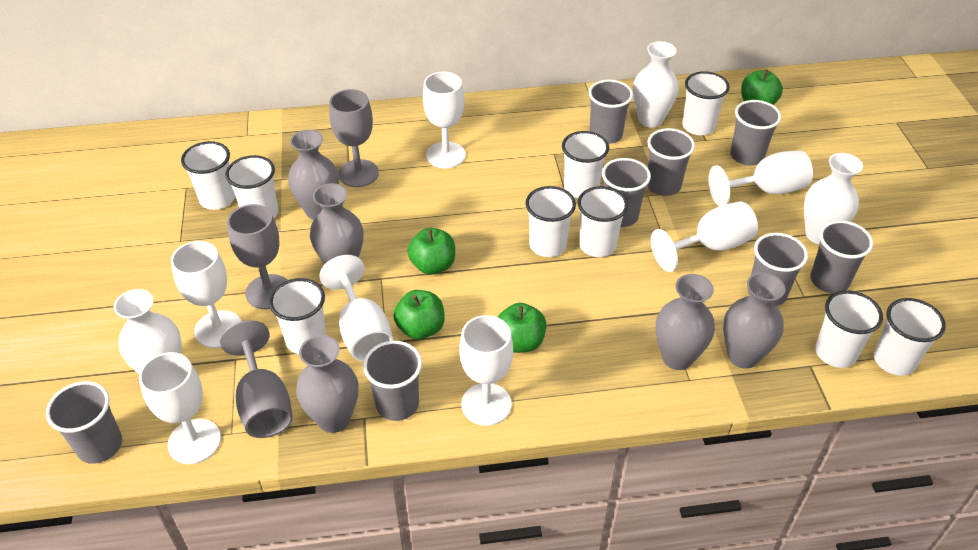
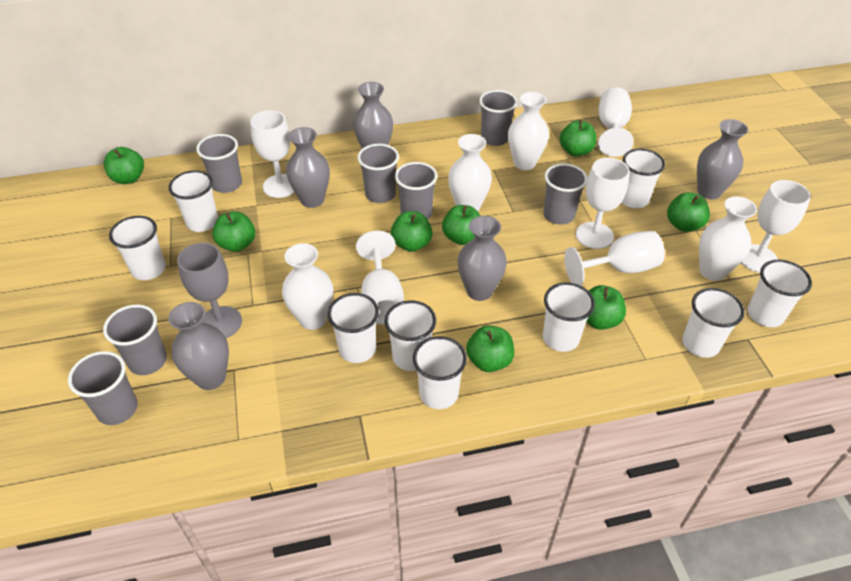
green apple: [393,290,445,339] [407,228,455,274] [498,303,546,353] [741,70,783,105] = 4 -> [104,147,144,184] [212,211,255,252] [391,211,433,252] [442,205,480,245] [466,325,514,372] [560,120,596,156] [586,285,626,330] [667,192,710,232] = 8
grey cup: [46,381,122,464] [363,341,422,421] [588,80,633,144] [602,158,651,227] [647,128,695,196] [730,100,781,165] [748,233,808,306] [810,220,873,293] = 8 -> [68,351,138,425] [103,304,167,375] [196,134,242,193] [358,144,399,203] [395,162,437,219] [479,90,517,146] [543,163,588,225] = 7
grey goblet: [220,320,293,438] [227,204,288,309] [329,89,379,187] = 3 -> [177,243,242,338] = 1
white goblet: [139,352,221,464] [171,241,242,348] [319,255,394,362] [423,72,466,169] [459,315,513,426] [651,201,758,272] [708,150,813,206] = 7 -> [250,110,294,198] [356,231,404,324] [564,231,665,286] [576,158,630,249] [598,87,634,157] [741,180,811,273] = 6
white vase: [114,289,182,374] [633,41,679,128] [804,153,863,244] = 3 -> [282,243,333,330] [448,134,492,211] [508,92,549,170] [699,196,757,281] = 4

